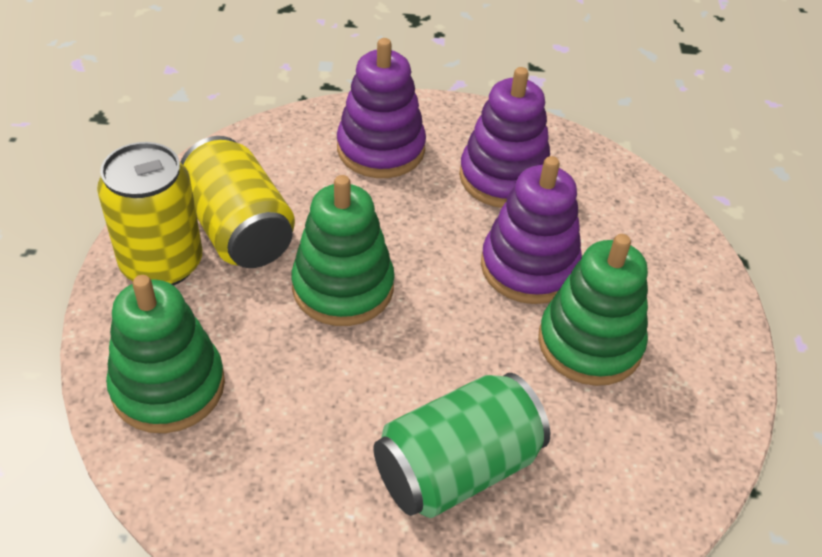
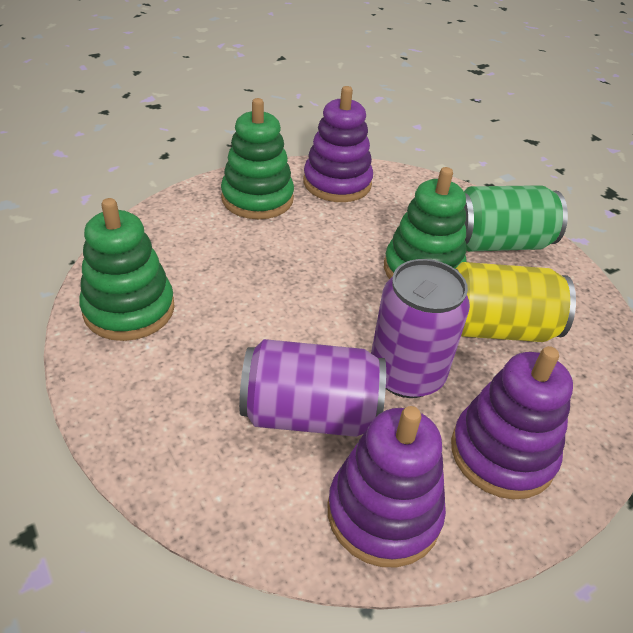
purple can: none = 0 -> [239,339,386,437] [371,259,470,398] = 2
yellow can: [97,142,202,286] [181,136,295,268] = 2 -> [455,262,576,342] = 1

